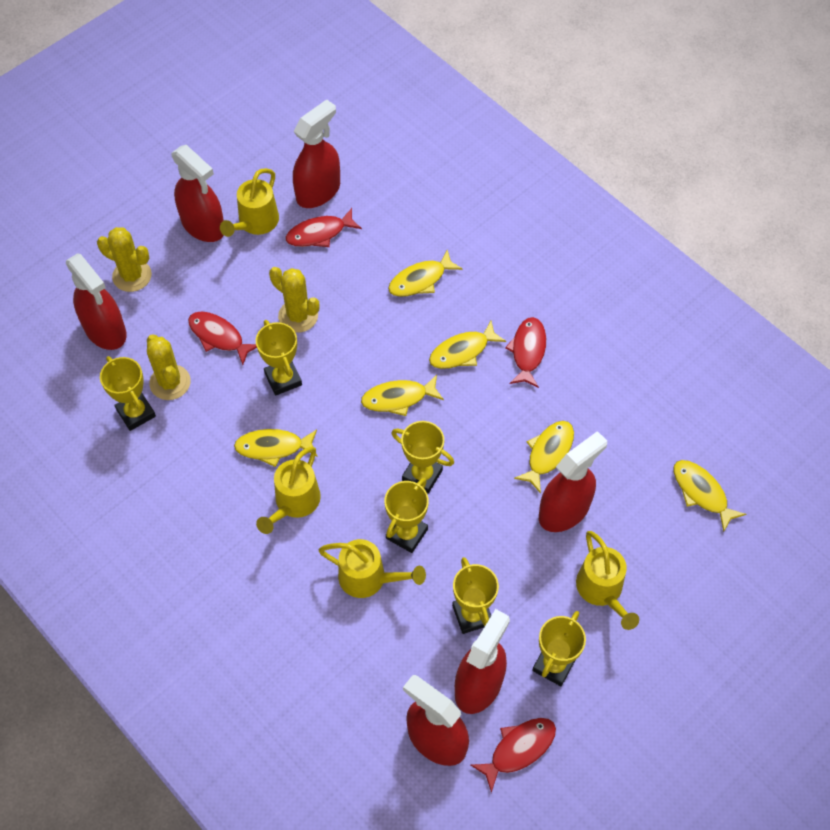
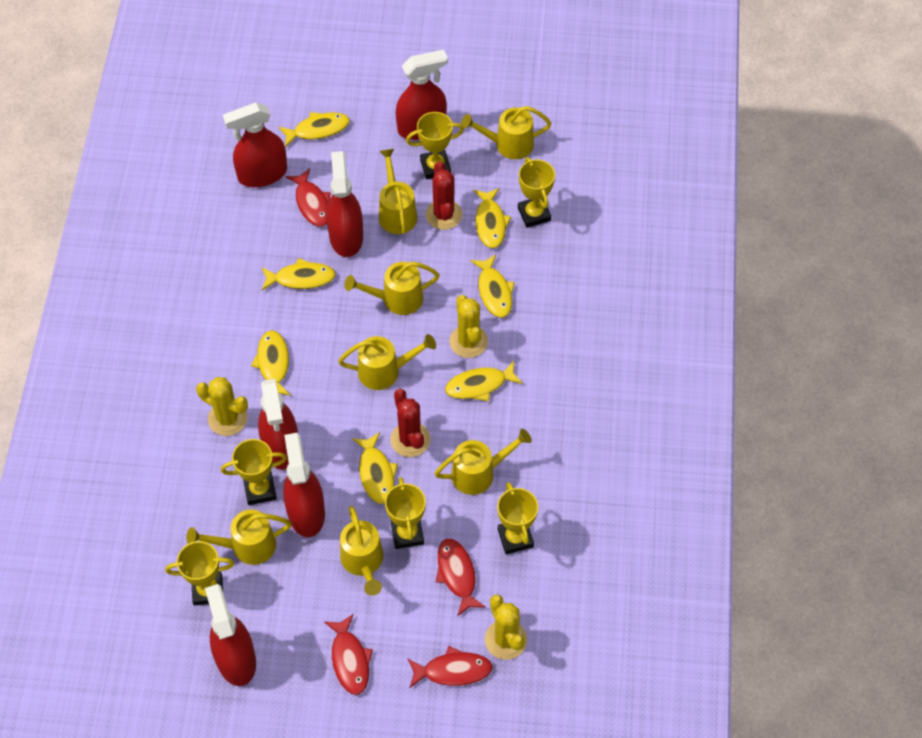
red cactus: none = 0 -> [390,389,430,457] [426,161,462,230] = 2
yellow fish: [234,429,317,467] [361,375,444,416] [388,249,463,297] [429,321,506,369] [514,421,574,493] [673,460,746,532] = 6 -> [251,330,291,396] [262,258,336,290] [279,112,350,147] [352,432,398,504] [445,361,523,401] [470,254,515,318] [473,188,511,248] = 7
yellow watering can: [220,168,279,237] [256,446,321,534] [319,539,426,598] [576,531,639,630] = 4 -> [186,510,292,565] [338,334,436,390] [340,506,384,596] [345,262,440,315] [379,149,417,234] [434,429,532,495] [461,106,551,159] = 7

